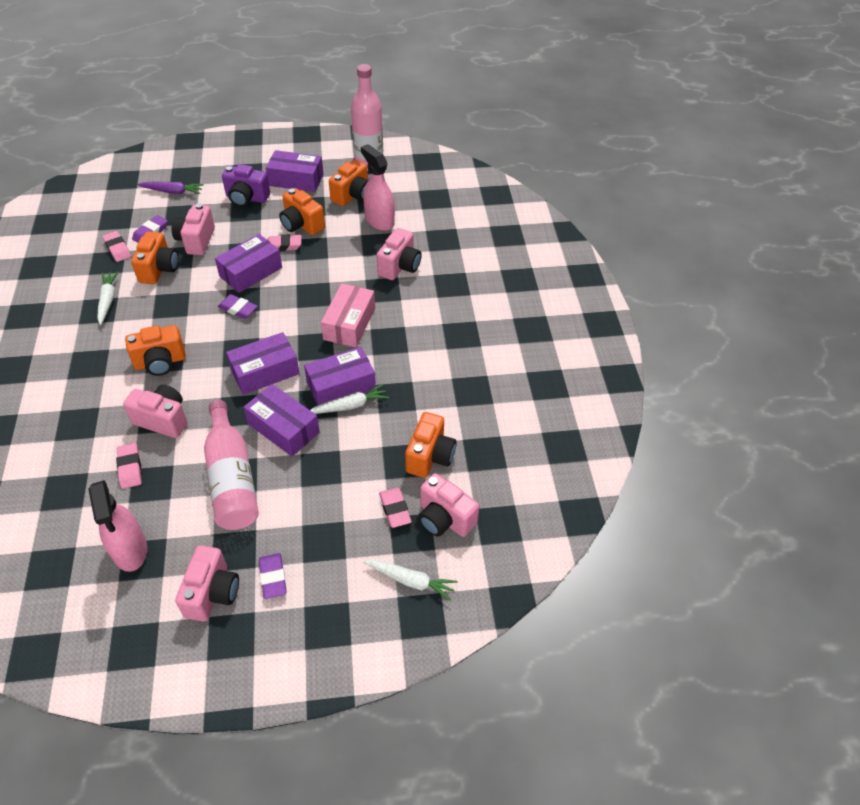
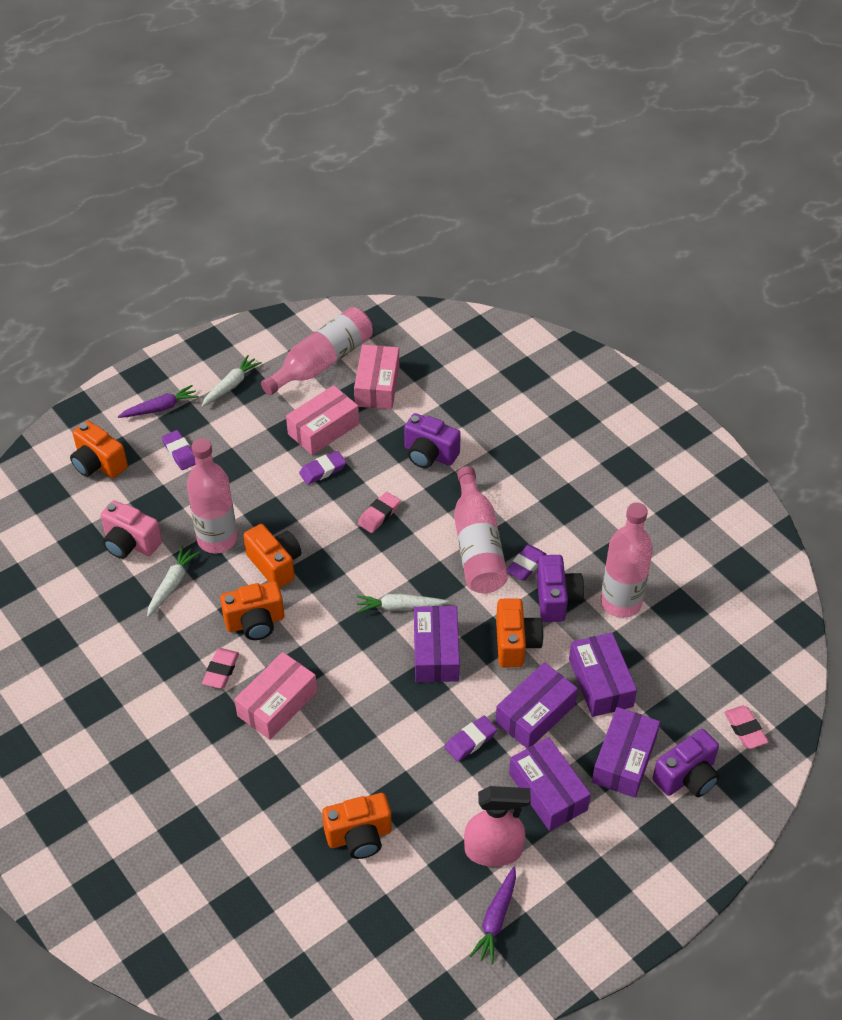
pink bottle: [204,400,259,530] [351,64,383,171] = 2 -> [187,438,237,553] [261,307,373,395] [454,466,508,593] [600,502,653,618] = 4
pink box: [321,284,375,347] = 1 -> [234,652,317,740] [286,385,359,455] [354,345,399,409] = 3
pink camera: [123,385,187,438] [172,203,215,255] [175,545,239,622] [377,228,422,280] [419,473,479,537] = 5 -> [100,500,162,559] = 1
pink eraser: [102,231,131,262] [116,443,142,489] [267,234,301,251] [379,487,411,528] = 4 -> [202,648,239,689] [358,492,401,533] [724,706,768,749] = 3
pink spray bottle: [88,480,147,572] [361,144,395,231] = 2 -> [464,786,531,867] = 1
purple camera: [222,164,270,207] = 1 -> [404,413,461,468] [537,555,584,622] [653,729,720,797] = 3
purple carrot: [137,181,204,194] = 1 -> [118,385,199,418] [470,866,516,964] = 2
purple eraser: [132,215,168,243] [218,294,258,319] [259,553,287,599] = 3 -> [162,430,196,470] [299,451,346,485] [445,716,497,762] [506,545,547,581] = 4

